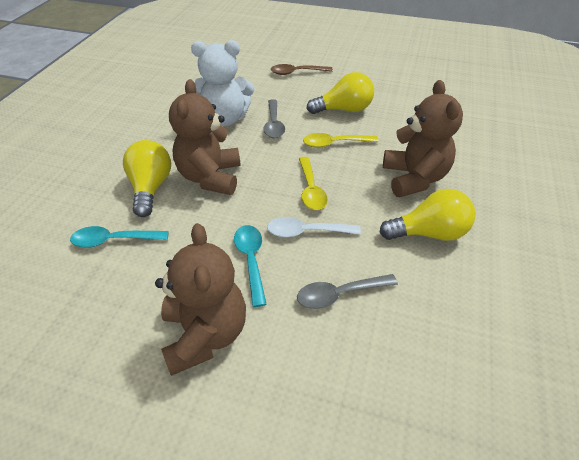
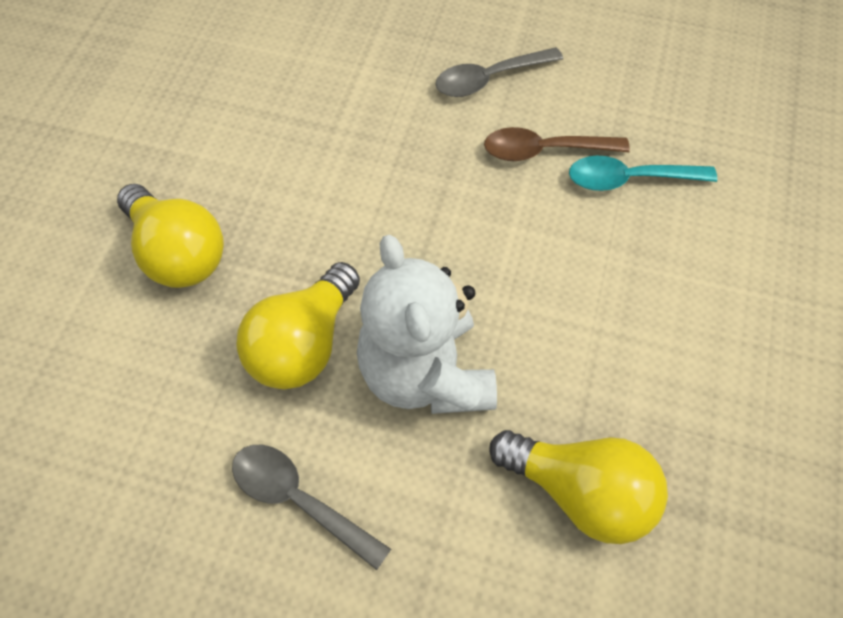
brown teddy bear: [155,223,246,376] [169,79,241,195] [383,80,463,197] = 3 -> none = 0
turquoise spoon: [70,226,169,248] [234,225,267,307] = 2 -> [569,155,717,191] = 1
white spoon: [267,217,361,238] = 1 -> none = 0
yellow spoon: [299,157,328,210] [303,133,379,148] = 2 -> none = 0

